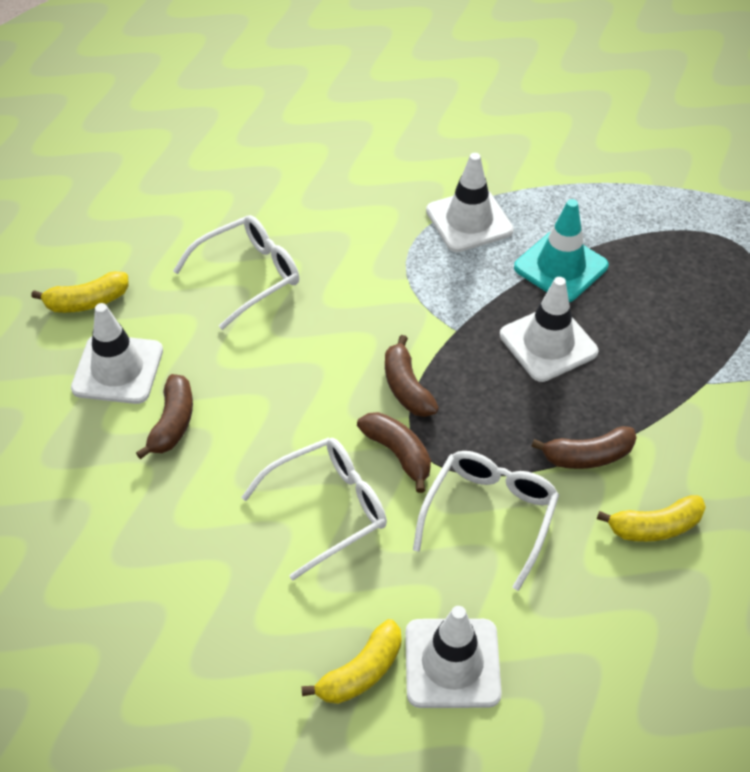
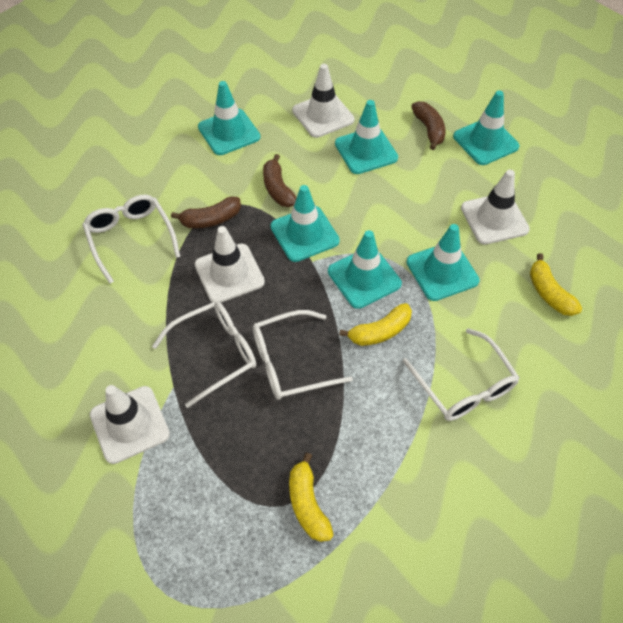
brown banana: [136,374,193,459] [357,412,431,493] [385,335,439,417] [531,426,637,469] = 4 -> [171,197,241,228] [263,154,296,207] [411,101,445,150] = 3
turquoise traffic cone: [514,199,608,302] = 1 -> [198,81,260,155] [270,185,340,262] [328,230,402,309] [335,100,398,174] [406,224,480,301] [453,90,520,165] = 6
white glasses: [173,215,299,330] [241,438,387,580] [413,451,559,591] = 3 -> [82,195,180,283] [152,302,257,408] [253,310,353,400] [403,328,520,421] = 4

